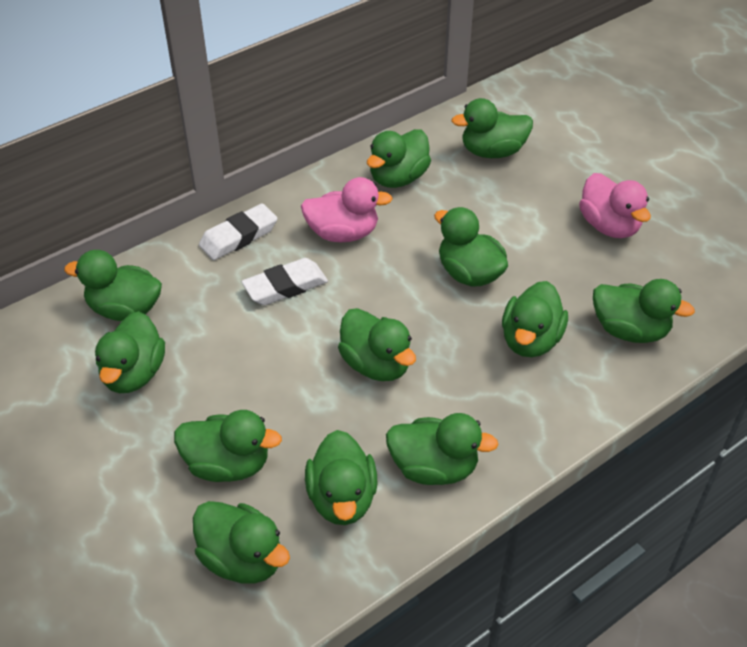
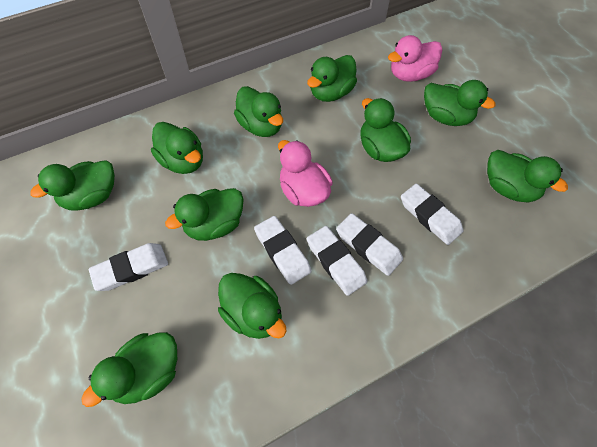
green duck: [64,250,162,321] [95,311,165,393] [174,410,282,482] [193,501,290,584] [305,430,377,525] [338,308,416,381] [367,129,431,188] [386,413,499,485] [434,207,508,287] [451,98,533,158] [502,281,568,357] [593,279,695,343] = 12 -> [30,160,115,211] [81,332,177,407] [151,122,203,174] [165,188,244,241] [218,273,287,339] [234,86,283,137] [307,55,357,102] [360,98,411,162] [424,80,496,126] [487,150,568,202] = 10
white eraser: [199,203,278,260] [241,258,328,305] = 2 -> [89,243,168,291] [254,216,312,285] [307,226,367,296] [336,213,403,276] [401,183,463,245] = 5

